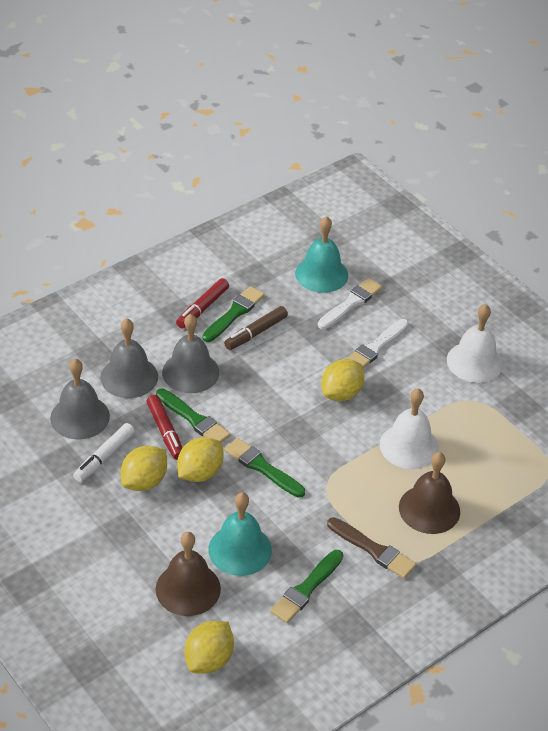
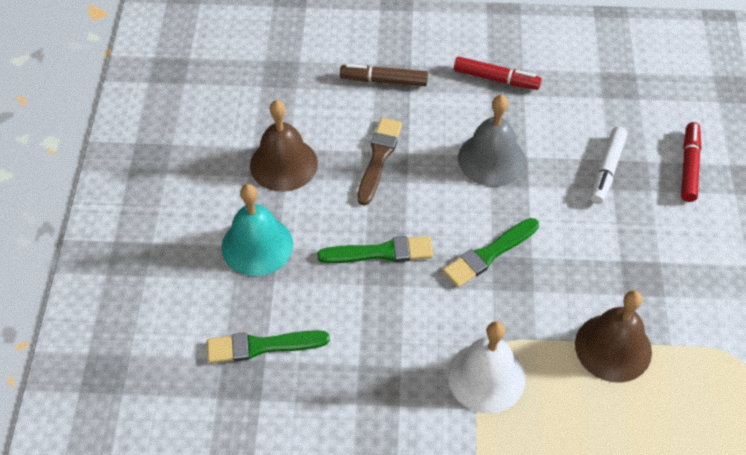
green brush: [156,388,230,443] [202,286,265,342] [224,438,305,498] [270,550,343,623] = 4 -> [207,330,330,363] [317,236,433,263] [443,218,539,287] = 3
grey bell: [50,359,110,440] [101,318,158,398] [162,314,219,393] = 3 -> [458,95,526,186] = 1
turquoise bell: [209,492,272,576] [295,216,348,293] = 2 -> [221,184,293,276] = 1
white bell: [380,389,439,469] [447,304,503,383] = 2 -> [448,321,525,413] = 1
white brush: [318,278,382,329] [347,319,409,368] = 2 -> none = 0
yellow lemon: [121,446,167,491] [177,437,223,482] [184,621,234,674] [321,359,364,401] = 4 -> none = 0

